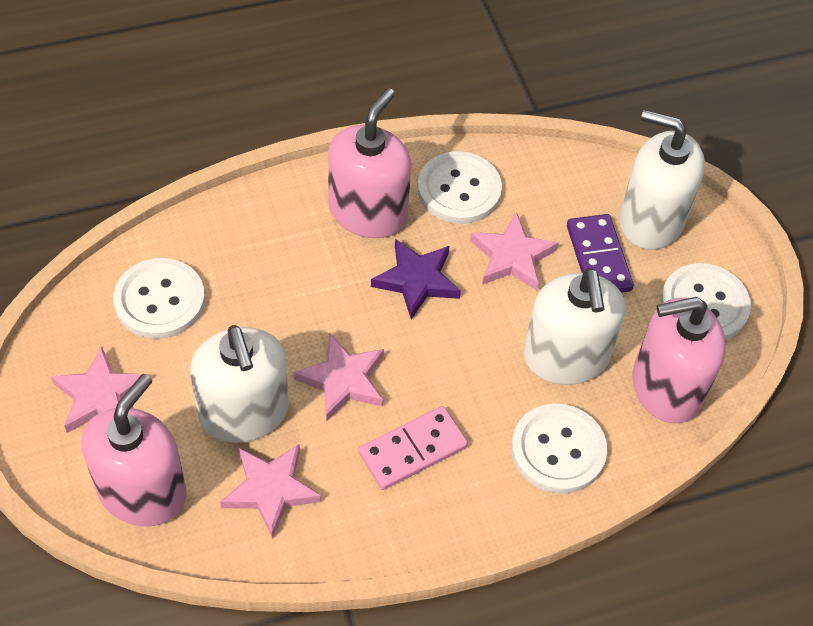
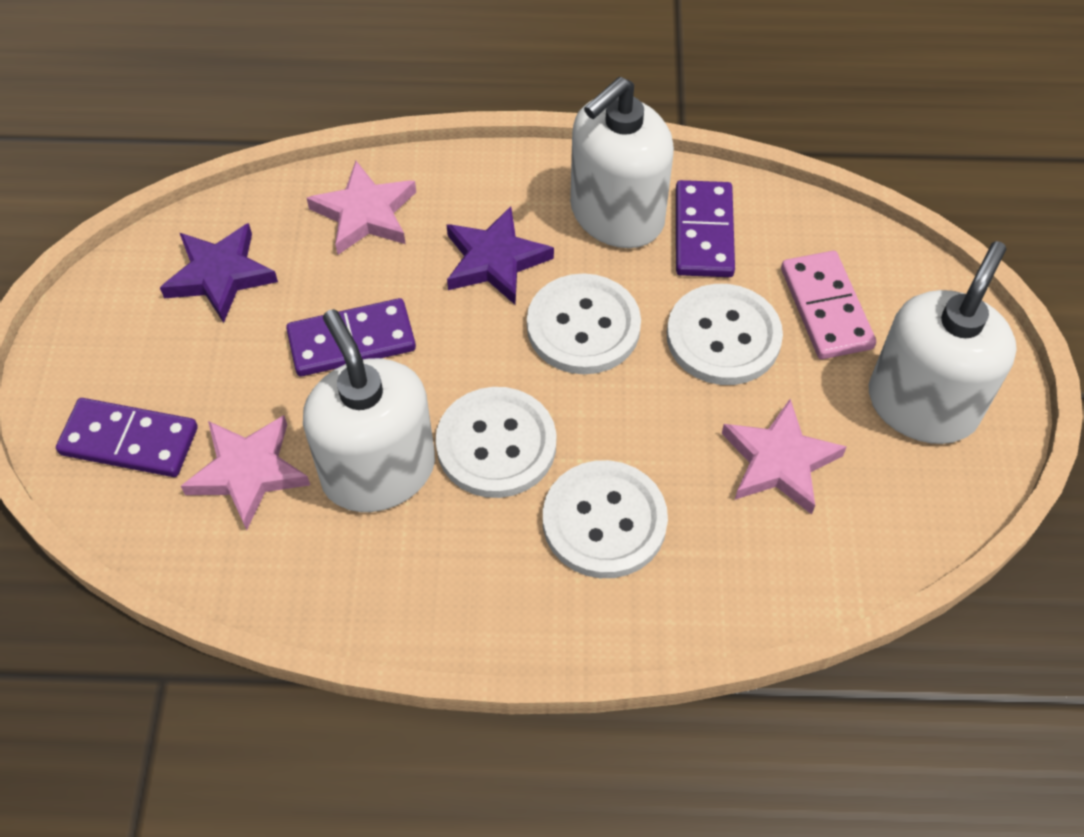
pink soap dispenser: [81,374,187,526] [328,88,411,238] [632,297,726,423] = 3 -> none = 0
pink star: [51,346,148,433] [220,444,321,538] [293,332,384,421] [470,213,559,291] = 4 -> [181,415,310,530] [307,161,416,255] [722,399,847,514] = 3
purple domino: [567,214,634,293] = 1 -> [56,398,198,477] [286,298,416,376] [676,180,735,277] = 3
purple star: [371,239,461,319] = 1 -> [160,223,278,323] [446,206,554,304] = 2

